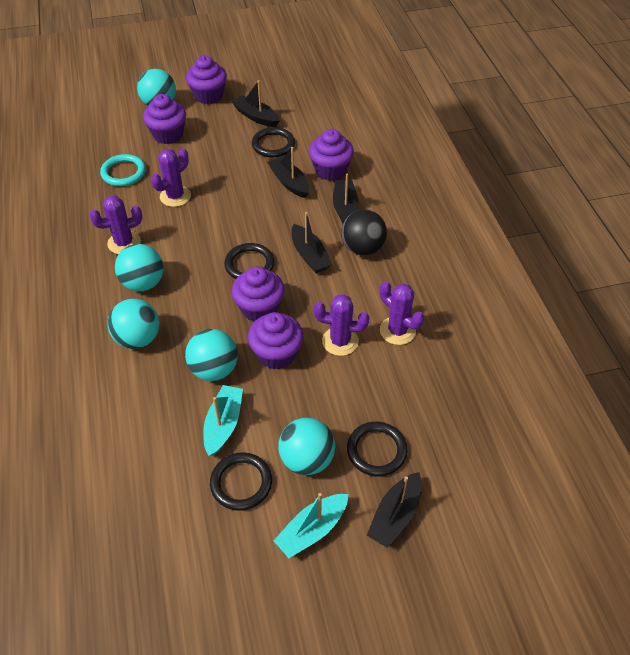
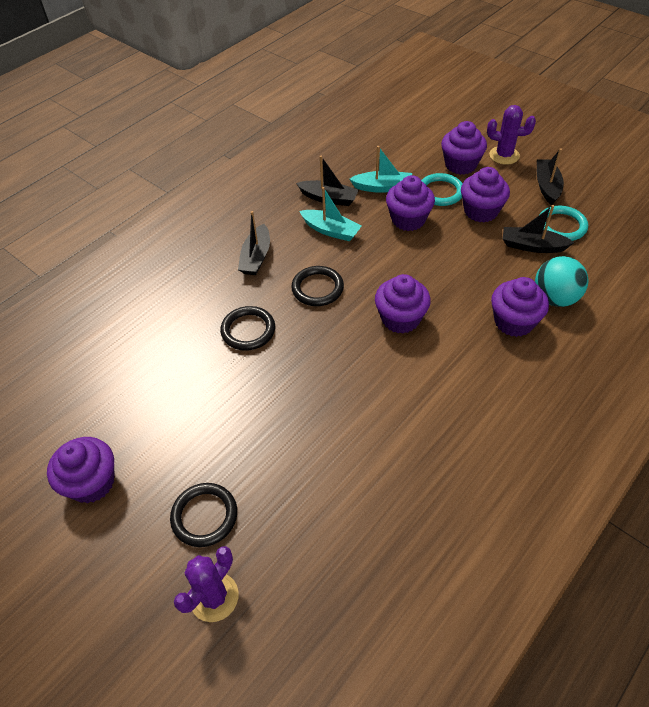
black ball: [341,210,387,256] = 1 -> none = 0
black boat: [232,80,280,127] [267,147,309,198] [291,212,332,273] [333,174,358,223] [366,472,422,548] = 5 -> [238,211,270,275] [296,156,359,206] [503,205,575,253] [537,148,564,205] = 4
black ring: [210,452,272,511] [224,243,275,279] [252,127,295,158] [347,421,408,476] = 4 -> [170,483,237,547] [220,306,275,351] [291,266,344,306] = 3
purple cactus: [89,196,142,254] [151,148,191,207] [314,294,369,356] [380,281,424,345] = 4 -> [174,546,239,622] [487,105,536,165] = 2
purple cupcake: [143,94,186,144] [186,56,227,104] [231,267,285,322] [248,312,303,369] [309,129,354,181] = 5 -> [47,437,114,503] [375,274,431,333] [386,175,435,231] [441,121,487,175] [461,167,510,223] [491,277,549,337] = 6
turquoise ball: [108,299,159,349] [115,244,163,291] [137,69,176,106] [185,329,238,381] [278,418,335,475] = 5 -> [535,256,588,307] = 1
turquoise ring: [100,154,146,186] = 1 -> [421,173,463,206] [540,206,588,241] = 2

